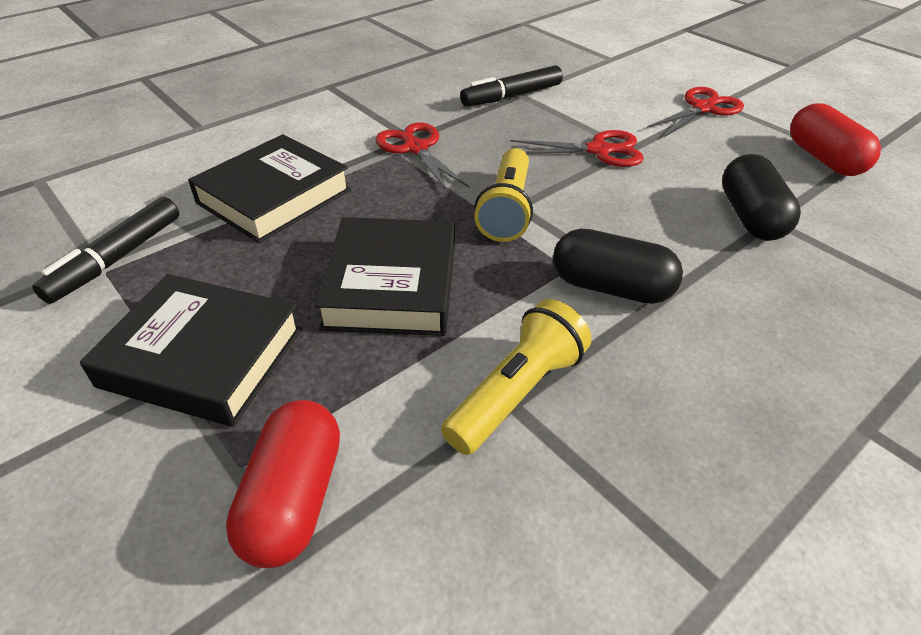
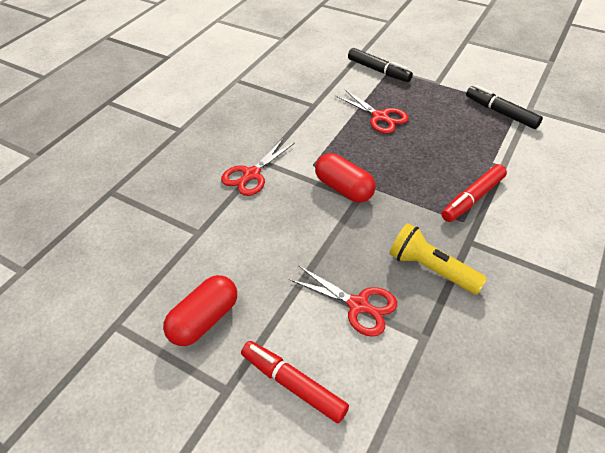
black book: [80,274,302,427] [188,134,351,243] [314,217,455,336] = 3 -> none = 0
black capsule: [553,228,683,304] [722,154,801,241] = 2 -> none = 0
red marker: none = 0 -> [241,341,349,423] [441,164,507,222] = 2
yellow flashlight: [441,299,591,455] [474,148,533,242] = 2 -> [389,223,487,295] = 1

